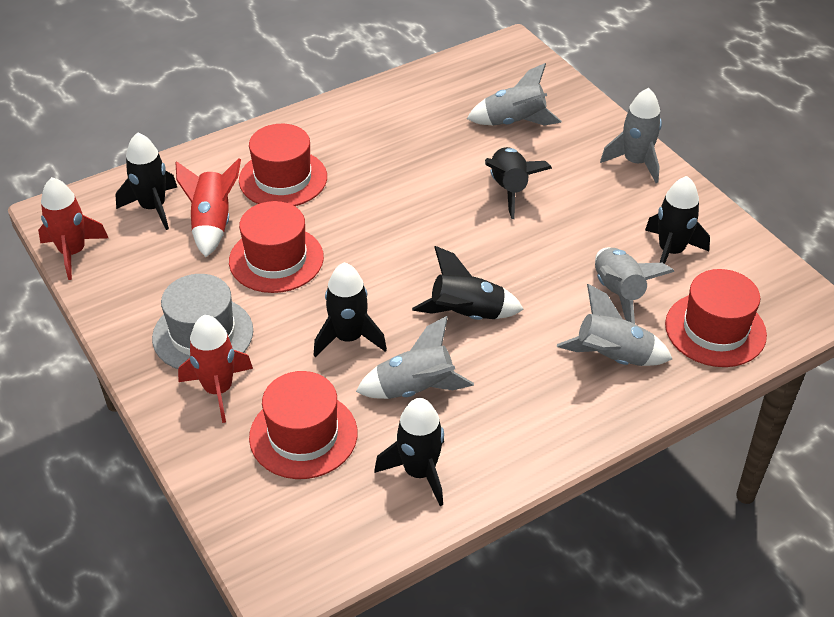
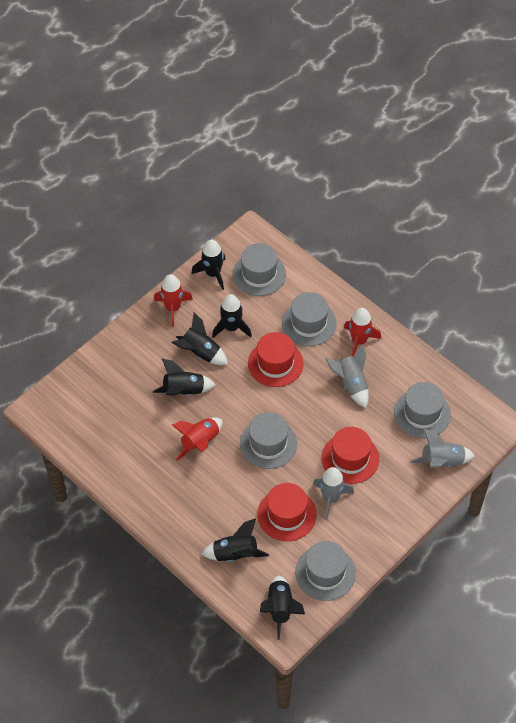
grey hat: [152,274,253,369] = 1 -> [233,243,286,296] [240,412,297,469] [282,292,336,346] [295,541,356,601] [394,382,451,438] = 5
grey rocket: [356,316,474,399] [467,63,562,126] [557,284,672,366] [595,248,674,324] [600,88,662,183] = 5 -> [313,467,354,520] [325,344,369,408] [410,429,475,468] = 3
red hat: [229,201,324,293] [239,124,327,206] [249,371,357,479] [665,269,767,367] = 4 -> [248,332,304,387] [257,483,316,541] [321,427,379,484] = 3

